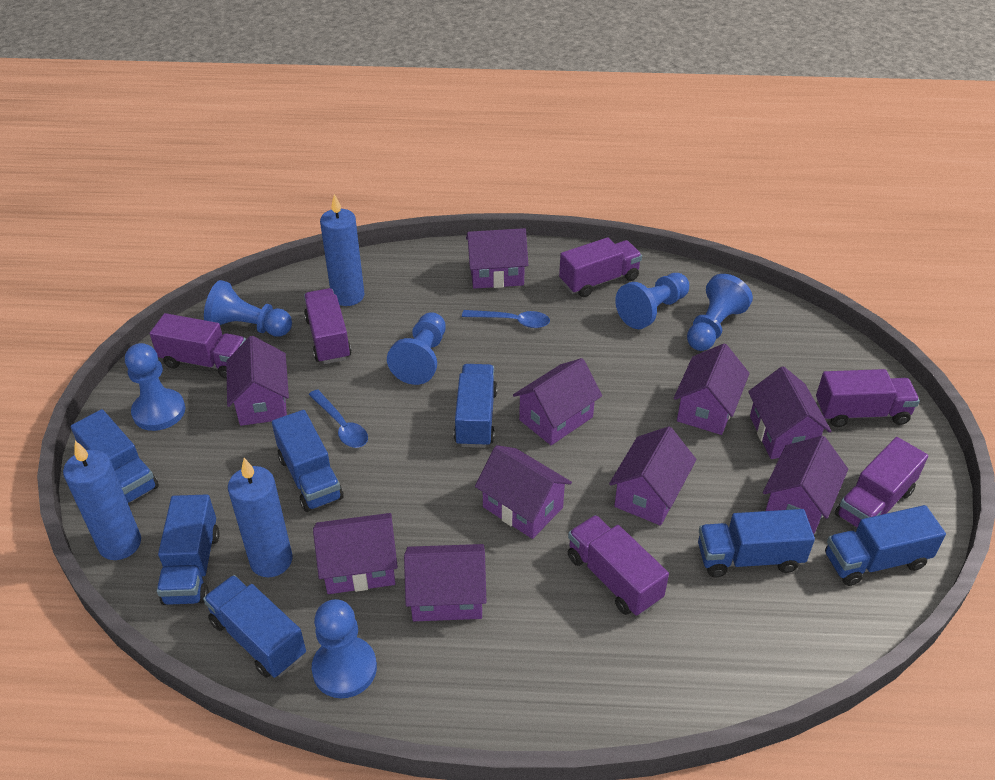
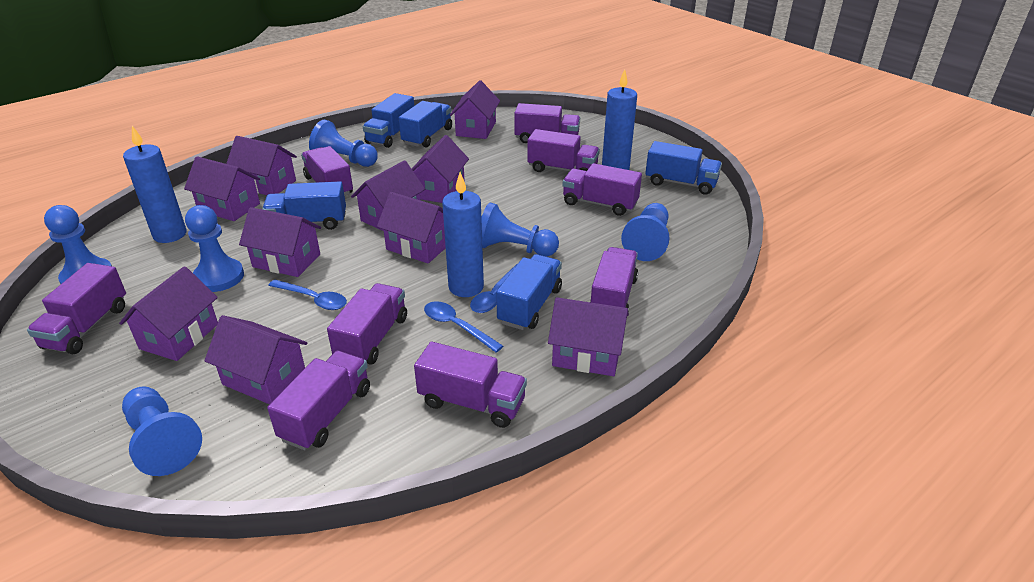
blue spoon: [309,389,368,448] [462,310,550,328] = 2 -> [268,280,347,310] [424,301,503,352] [470,264,517,313] = 3
blue truck: [71,409,159,503] [157,494,220,605] [203,575,306,678] [272,410,344,512] [454,364,497,448] [698,509,815,577] [825,505,946,586] = 7 -> [262,181,346,230] [363,93,414,148] [399,101,452,147] [496,254,562,330] [645,141,722,195] = 5
purple truck: [150,313,246,379] [304,288,351,364] [559,237,642,297] [568,515,669,616] [816,369,920,427] [835,437,928,528] = 6 -> [27,263,126,354] [267,351,370,450] [301,146,353,196] [327,283,407,365] [414,342,527,428] [514,103,580,143] [527,129,600,172] [562,163,642,216] [590,247,638,312] = 9

